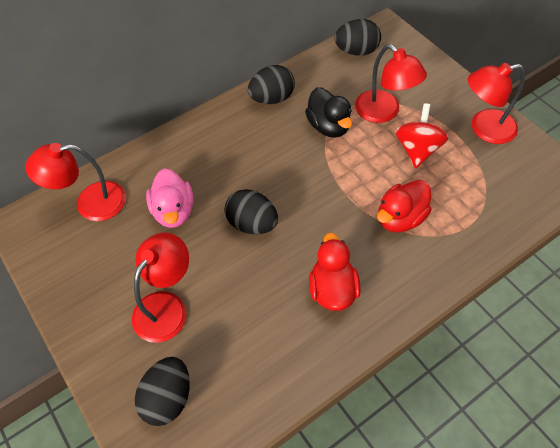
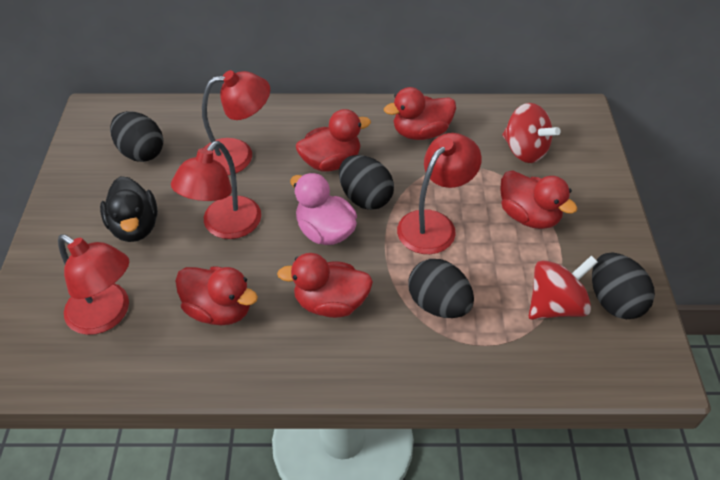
red duck: [309,232,361,311] [377,180,432,232] = 2 -> [175,266,258,325] [277,253,373,318] [296,109,371,171] [384,87,456,140] [500,170,578,229] = 5
red spinning top: [395,103,448,168] = 1 -> [502,103,561,163] [529,256,598,320] = 2

